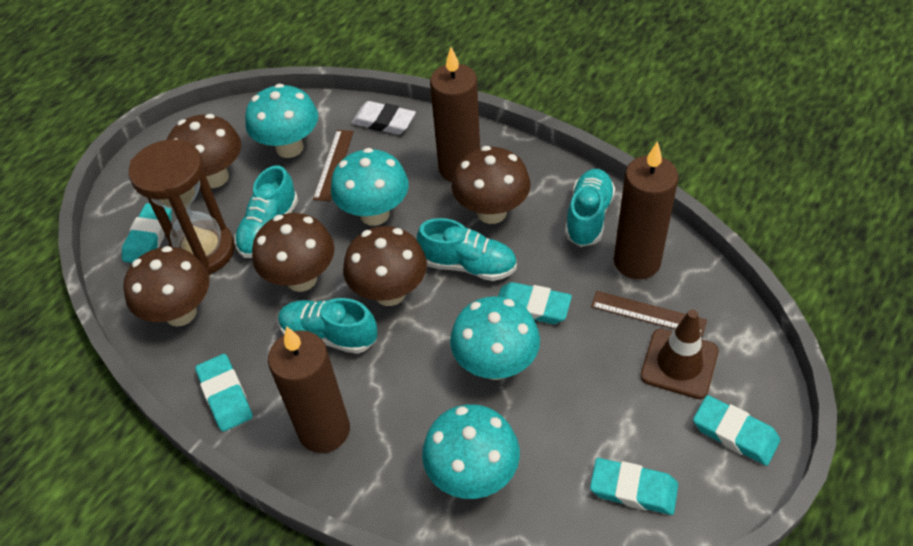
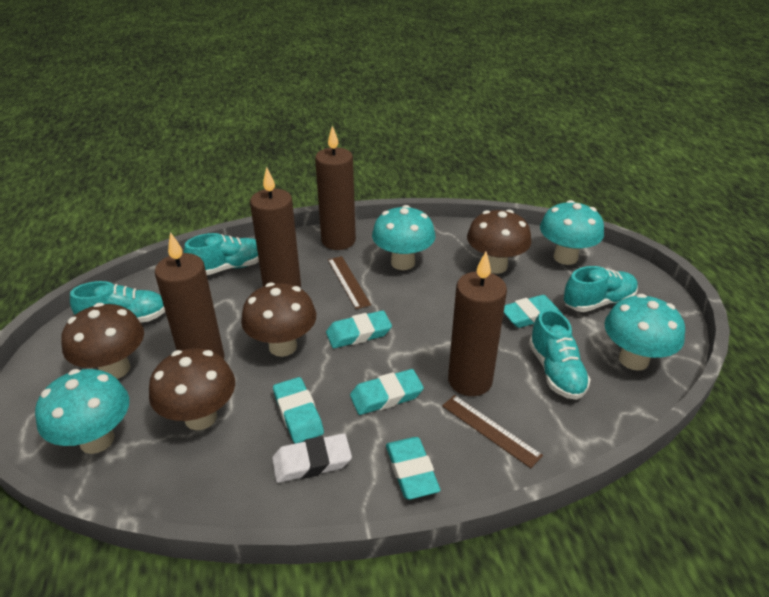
brown candle: [268,326,350,453] [430,47,480,182] [614,141,679,279] = 3 -> [155,232,225,359] [250,167,301,288] [315,126,356,250] [448,252,507,396] = 4
brown hourglass: [129,139,235,275] = 1 -> none = 0
brown mushroom: [124,246,209,327] [167,114,241,188] [252,213,335,292] [343,226,427,306] [452,146,530,224] = 5 -> [61,303,144,379] [149,348,235,430] [241,283,316,357] [467,210,532,274] = 4
brown traffic cone: [640,310,719,399] = 1 -> none = 0

